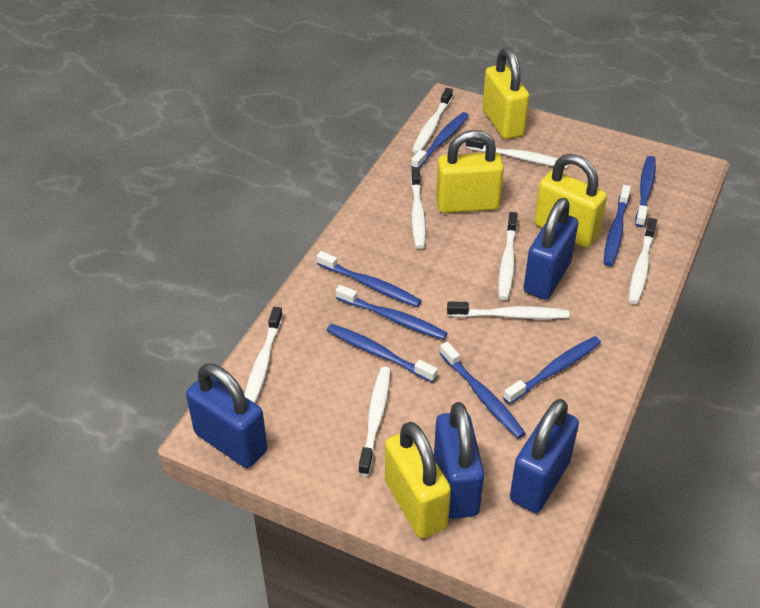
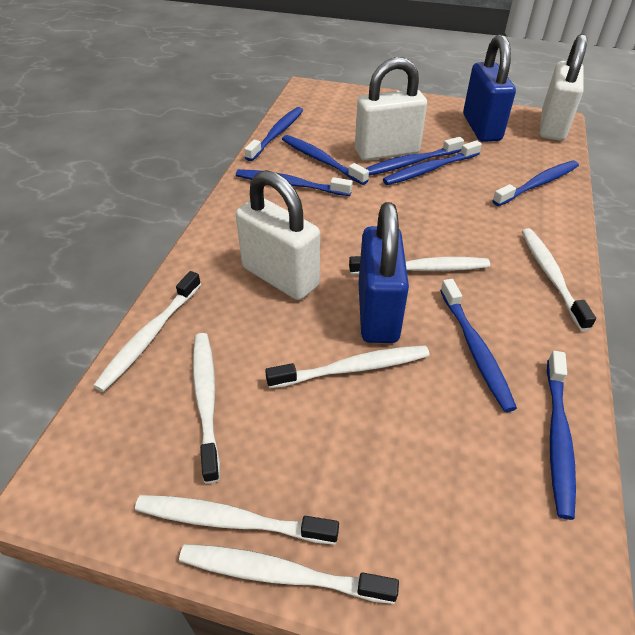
blue padlock: [186,364,267,468] [434,402,484,519] [510,399,579,513] [524,198,578,300] = 4 -> [359,202,409,343] [463,35,516,142] = 2
white padlock: none = 0 -> [236,170,320,300] [355,57,427,161] [540,34,587,141] = 3
white toothbrush: [244,307,283,403] [358,367,391,476] [411,167,426,249] [412,88,453,154] [447,302,569,319] [466,140,568,168] [498,212,518,300] [629,218,657,304] = 8 -> [93,271,201,392] [135,495,339,544] [179,544,399,604] [193,333,220,483] [265,345,430,389] [349,256,490,275] [522,228,596,331] = 7
yellow padlock: [385,422,451,538] [436,130,504,213] [482,47,529,139] [534,154,607,248] = 4 -> none = 0

